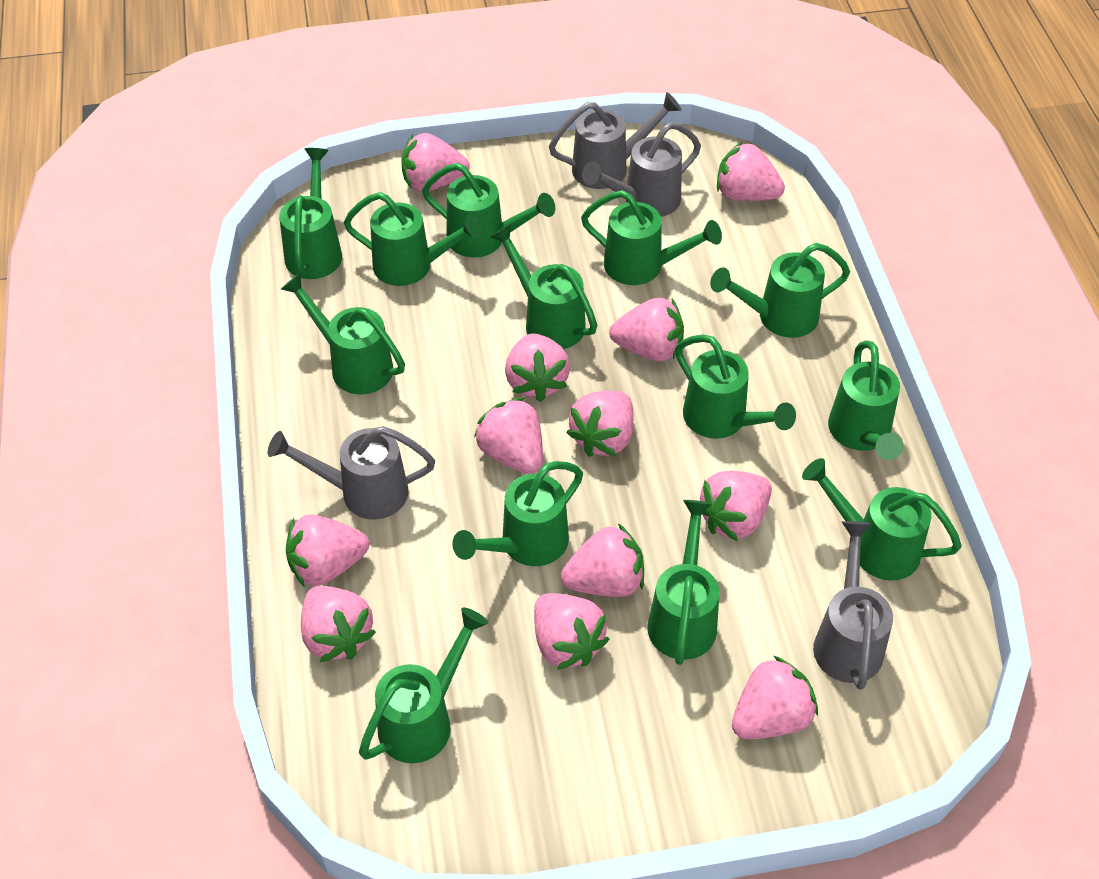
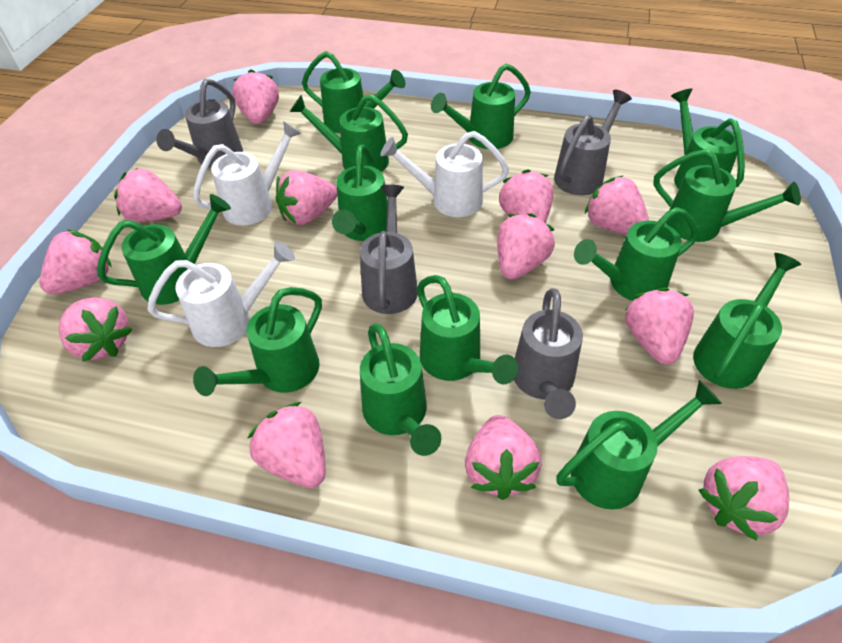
white watering can: none = 0 -> [147,241,295,347] [193,121,302,225] [381,131,509,217] = 3

